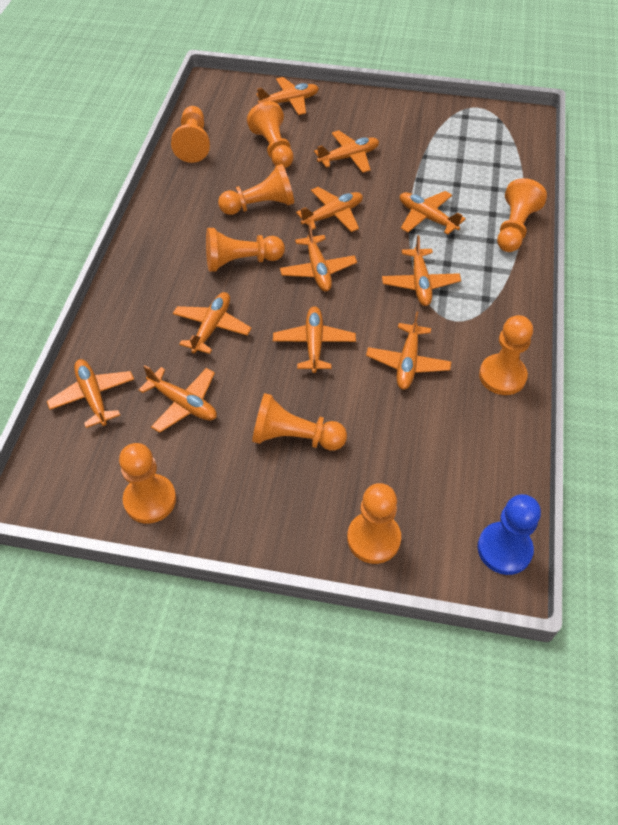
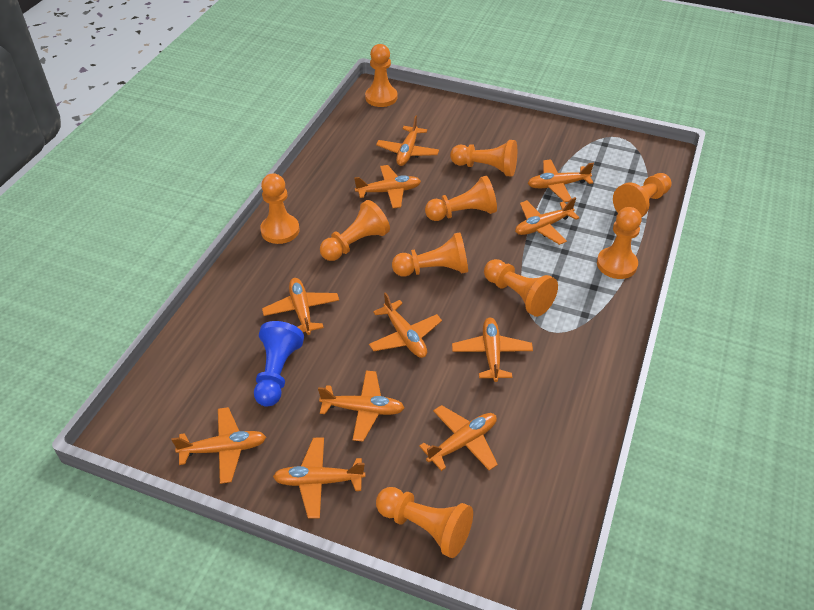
orange pawn: [119,443,176,523] [171,106,210,163] [206,228,285,272] [218,164,294,215] [247,101,294,168] [252,393,347,451] [347,483,401,564] [479,315,533,395] [497,178,547,252] = 9 -> [260,173,299,244] [320,200,390,261] [365,44,397,107] [376,487,473,558] [392,232,468,277] [425,176,497,221] [450,140,517,177] [484,259,558,317] [597,207,642,279] [613,173,672,218] = 10

